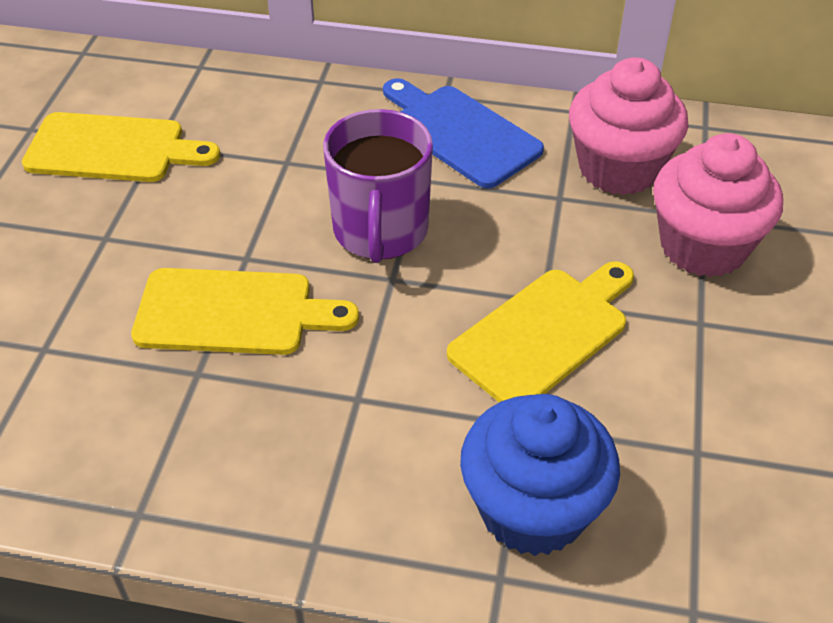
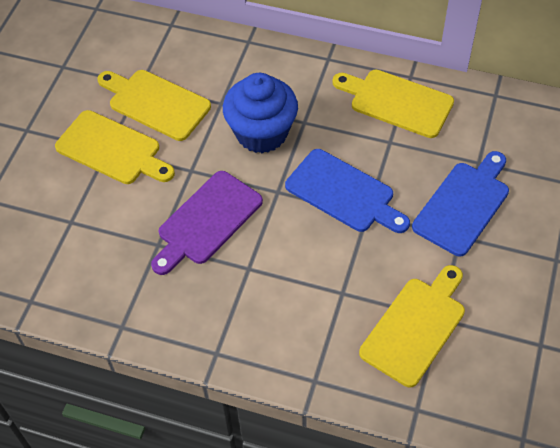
blue cutting board: [383,78,544,188] = 1 -> [285,149,410,233] [412,151,509,256] = 2
pink cupcake: [569,57,689,195] [653,133,783,277] = 2 -> none = 0
purple cutting board: none = 0 -> [151,171,263,275] = 1
purple mug: [323,109,433,263] = 1 -> none = 0
yellow cutting board: [22,112,220,182] [131,268,359,355] [447,261,634,402] = 3 -> [55,110,175,184] [97,70,211,141] [332,70,454,138] [359,265,465,387] = 4

